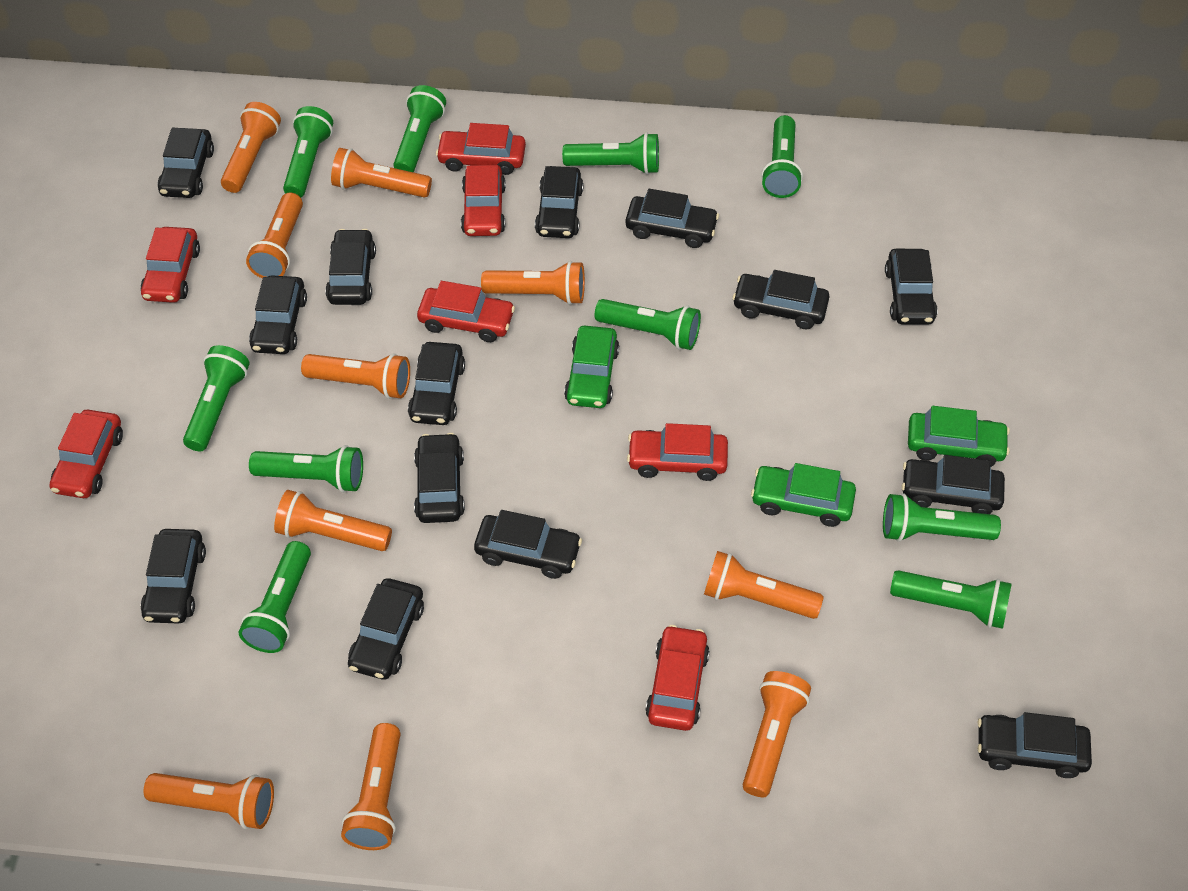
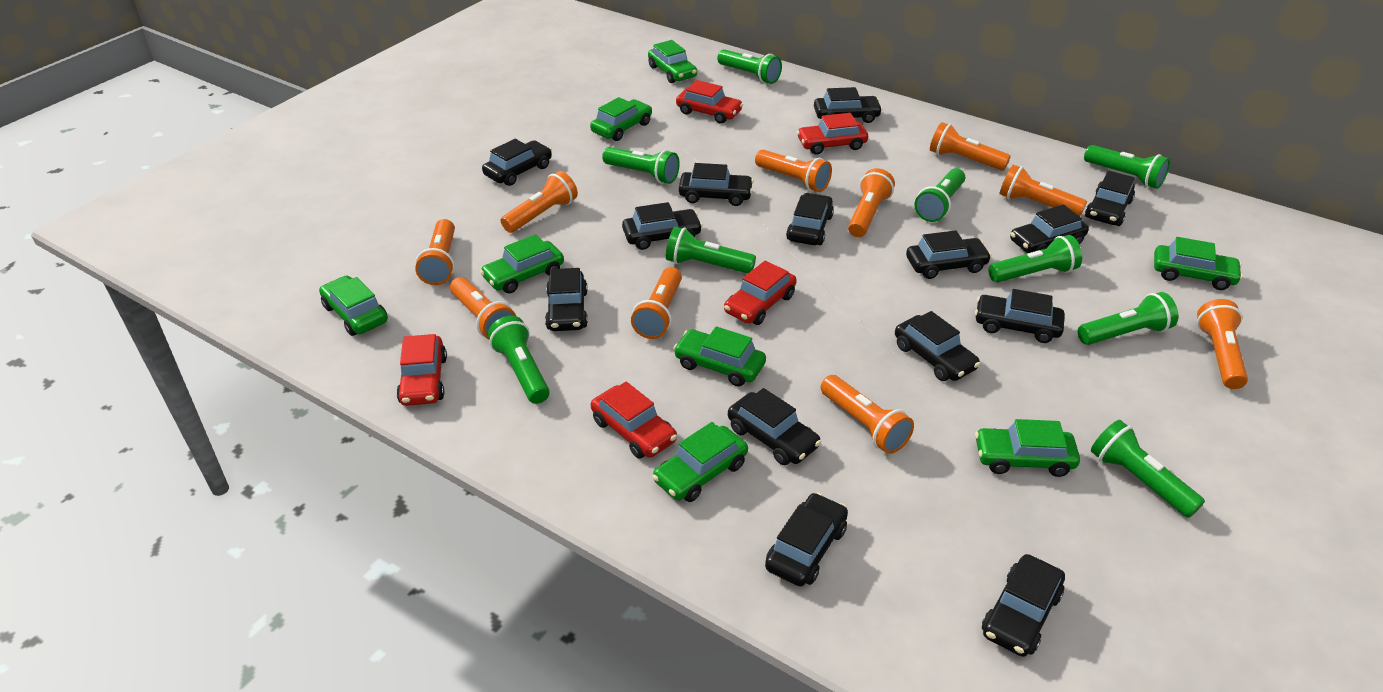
green car: [564,326,619,408] [751,463,856,527] [908,406,1010,467] = 3 -> [319,275,388,336] [480,234,564,294] [590,97,652,141] [648,40,697,83] [652,422,748,502] [673,326,766,386] [975,419,1080,477] [1154,237,1243,290] = 8
green flashlight: [183,345,250,451] [239,541,311,653] [249,445,363,493] [283,106,333,198] [393,85,446,172] [562,132,659,174] [595,299,701,350] [761,115,803,198] [883,493,1001,542] [890,570,1012,629] = 10 -> [488,316,550,404] [602,147,680,184] [666,227,756,273] [717,49,782,84] [914,168,965,222] [988,235,1082,283] [1078,292,1178,345] [1084,145,1170,189] [1091,420,1205,518] = 9
red car: [50,410,123,498] [141,227,200,303] [417,281,515,342] [436,123,526,175] [461,165,506,236] [627,423,728,481] [645,625,710,731] = 7 -> [396,334,447,406] [591,382,677,459] [676,80,743,123] [724,261,797,325] [797,113,868,155] = 5

